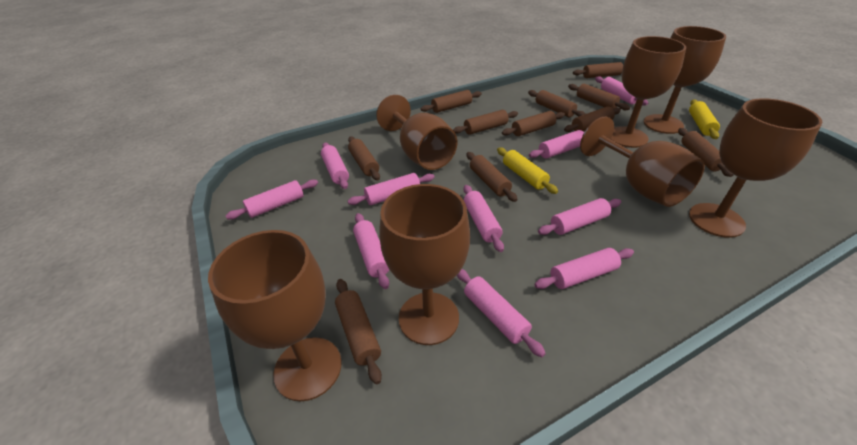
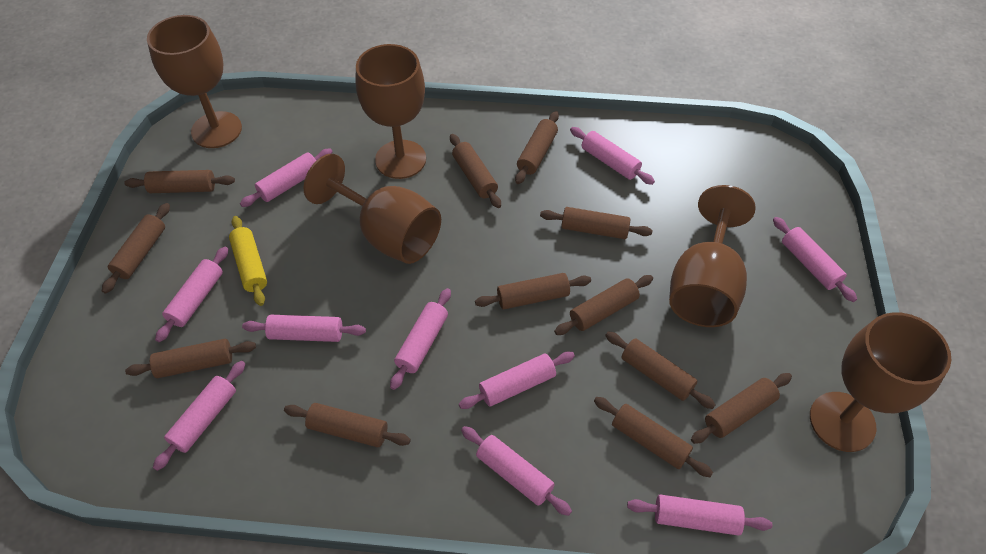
brown goblet: [208,230,342,401] [376,95,457,170] [379,184,470,345] [580,117,705,207] [610,36,686,148] [644,26,726,134] [689,99,823,238] = 7 -> [147,15,242,148] [304,154,441,264] [355,44,426,179] [669,185,756,327] [810,312,951,452] = 5
brown rolling pin: [335,279,382,384] [348,137,380,180] [421,90,482,113] [453,110,518,135] [466,152,518,202] [502,111,565,136] [528,90,586,117] [564,107,621,132] [568,84,630,110] [573,62,623,78] [678,128,734,177] = 11 -> [102,203,170,294] [124,170,235,193] [125,339,256,378] [284,403,411,447] [450,134,501,208] [475,273,591,309] [515,111,559,184] [540,207,653,239] [554,275,653,335] [594,397,713,477] [605,331,715,409] [691,373,792,444] = 12
yellow rolling pin: [497,147,558,194] [689,99,720,139] = 2 -> [229,216,267,306] = 1

